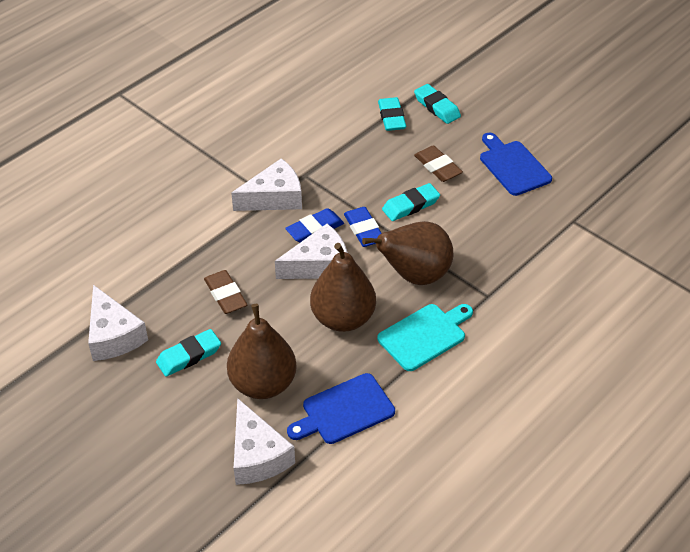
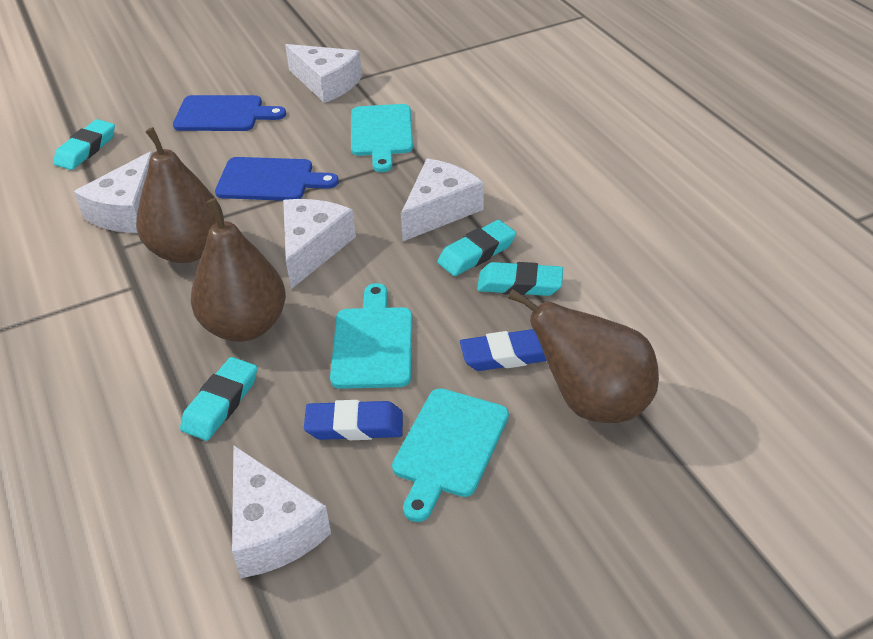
brown eraser: [204,270,247,314] [414,145,463,182] = 2 -> none = 0
turquoise cutting board: [377,304,473,371] = 1 -> [330,283,412,389] [351,104,413,172] [392,388,509,522] = 3
white cheese: [88,285,148,361] [231,158,302,211] [234,398,295,485] [275,224,348,279] = 4 -> [74,151,153,233] [232,445,331,578] [283,199,356,289] [285,44,362,103] [401,158,484,241] = 5

